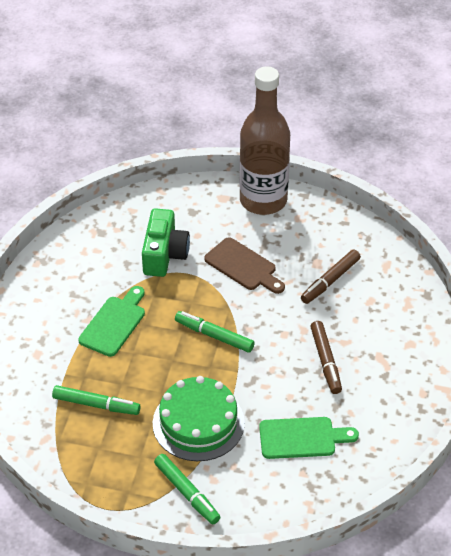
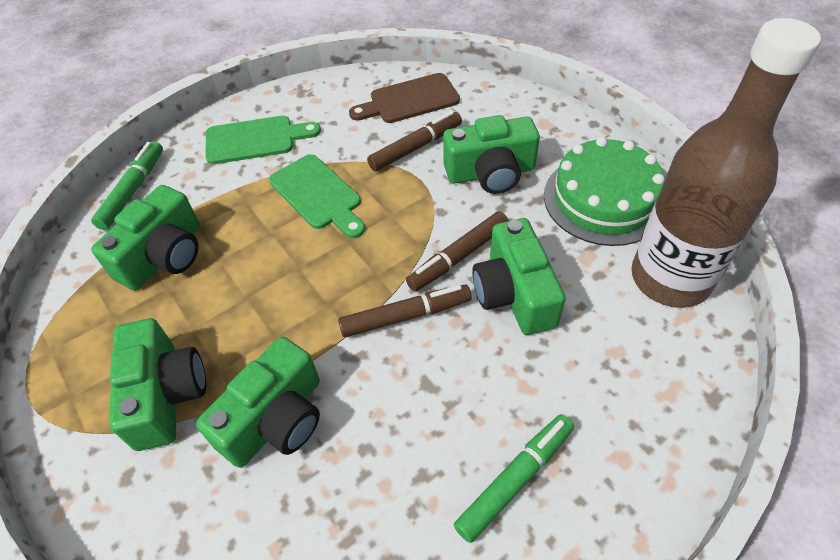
brown marker: [301,249,361,304] [310,321,342,394] = 2 -> [338,285,472,337] [367,111,462,171] [406,211,508,291] = 3
green camera: [142,208,190,277] = 1 -> [91,185,200,291] [109,318,206,451] [196,337,320,468] [443,115,540,194] [472,218,566,335] = 5
green marker: [52,385,141,415] [154,454,221,524] [175,311,255,353] = 3 -> [91,141,163,230] [454,414,574,543] = 2

